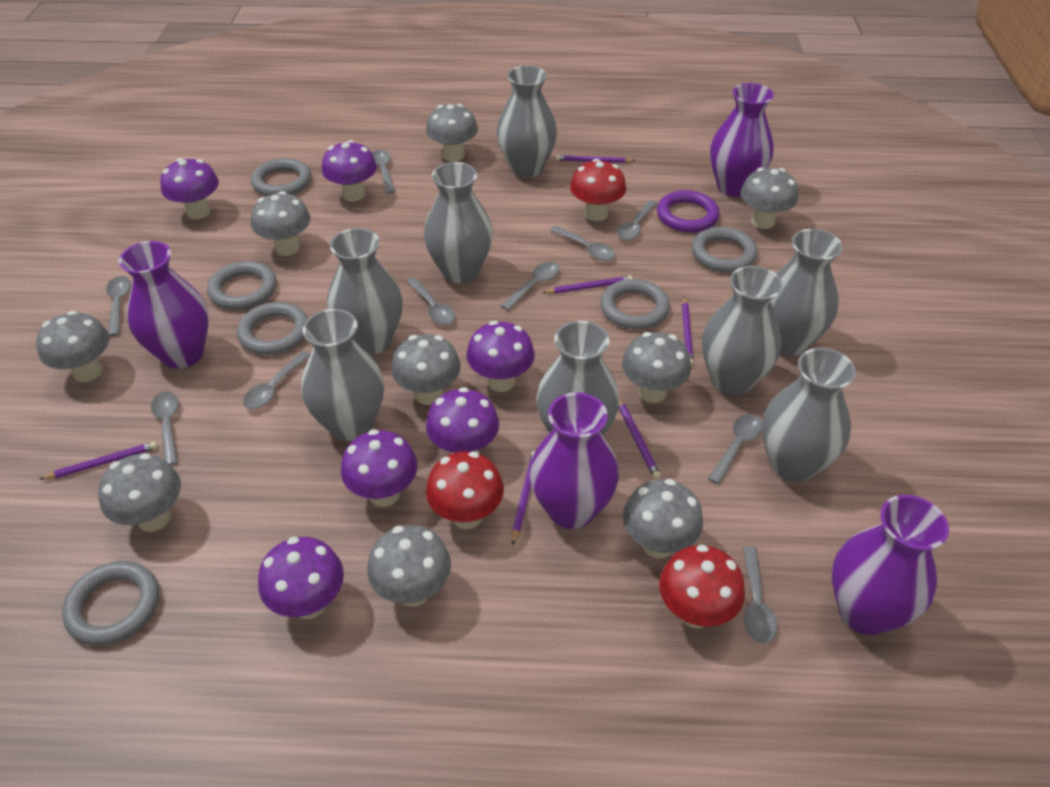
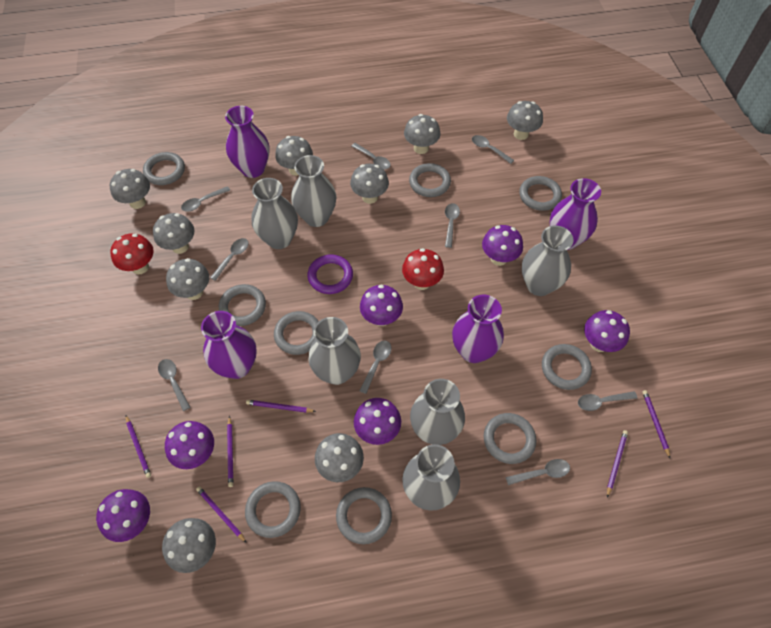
grey ring: [62,561,159,646] [207,261,277,310] [237,302,308,355] [251,158,311,196] [600,279,670,329] [692,227,757,272] = 6 -> [143,152,185,185] [219,284,266,326] [245,481,301,538] [274,311,319,355] [336,487,392,544] [409,163,451,197] [484,413,536,464] [519,176,562,211] [542,344,592,390] = 9
grey spoon: [106,276,131,336] [151,392,179,465] [243,351,310,409] [372,150,396,194] [407,277,455,325] [501,262,560,311] [550,226,615,261] [617,200,657,240] [708,414,762,484] [743,546,777,643] = 10 -> [158,359,190,411] [181,186,230,211] [210,238,249,281] [352,143,391,169] [359,340,391,394] [445,203,460,248] [472,135,514,164] [506,459,570,485] [578,391,637,411] = 9
grey vase: [301,309,384,441] [327,228,403,355] [424,162,493,283] [497,66,557,178] [536,321,620,435] [702,266,782,395] [762,348,856,482] [771,229,842,356] = 8 -> [251,178,298,249] [291,155,337,227] [308,317,361,385] [402,444,460,511] [410,379,465,445] [522,226,574,296] = 6
red mushroom: [426,451,504,529] [570,159,626,221] [659,545,745,628] = 3 -> [110,233,154,274] [402,248,444,290] = 2

